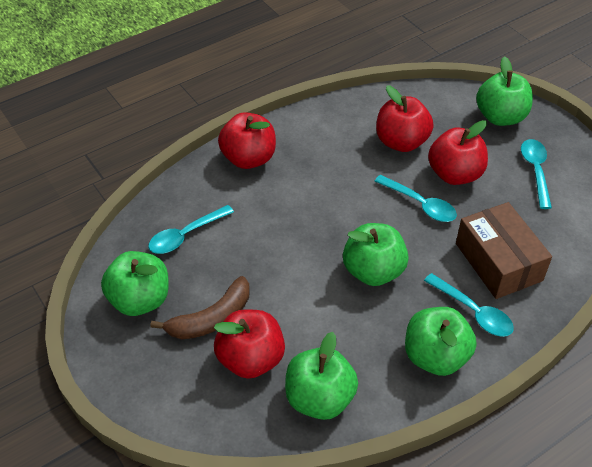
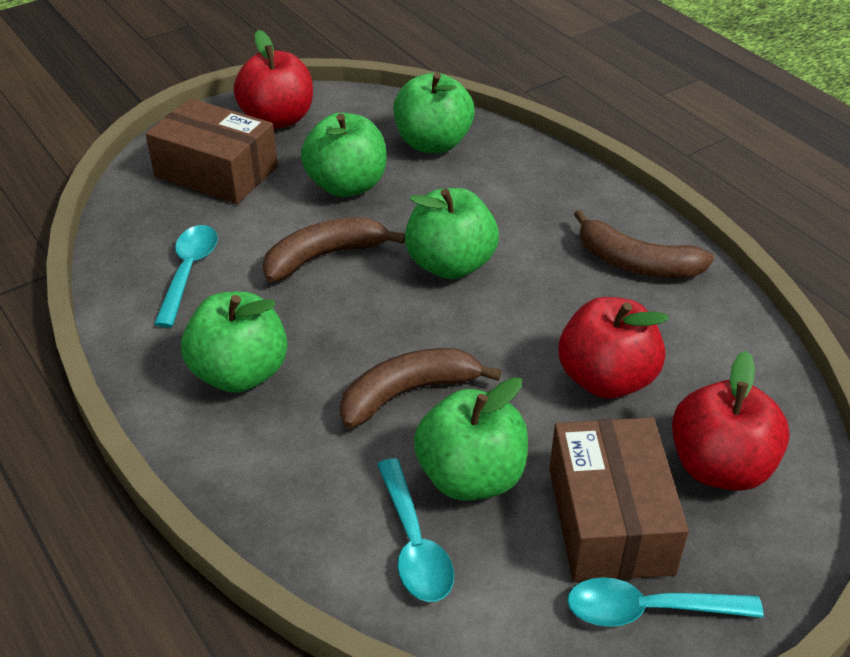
brown banana: [150,276,250,339] = 1 -> [263,217,405,282] [340,348,501,428] [574,210,714,278] = 3
brown box: [456,202,552,299] = 1 -> [146,98,278,204] [549,417,689,582] = 2
red apple: [214,309,285,379] [218,112,276,169] [376,85,434,152] [428,120,488,185] = 4 -> [234,30,313,129] [558,297,669,399] [672,351,790,491] = 3
turquoise spoon: [148,205,234,254] [375,175,457,222] [424,273,514,337] [521,139,552,209] = 4 -> [154,225,218,327] [377,458,454,602] [567,577,764,627] = 3

